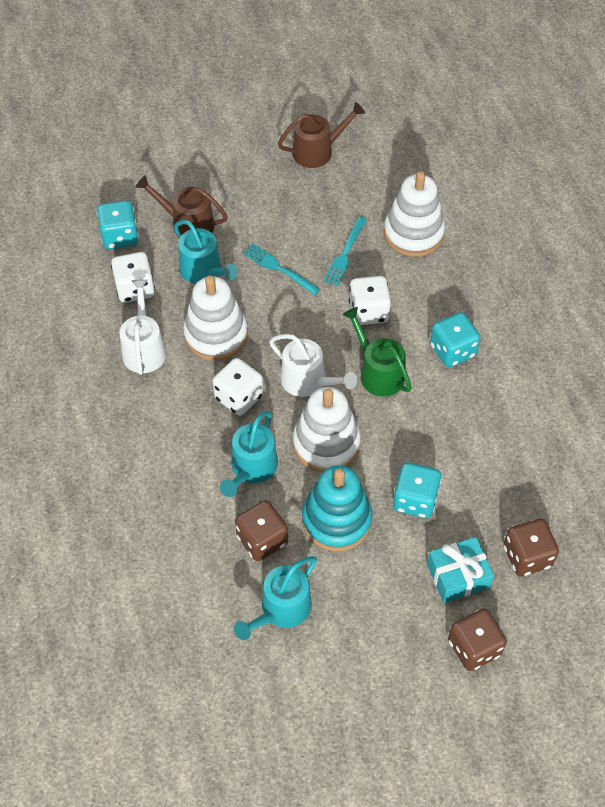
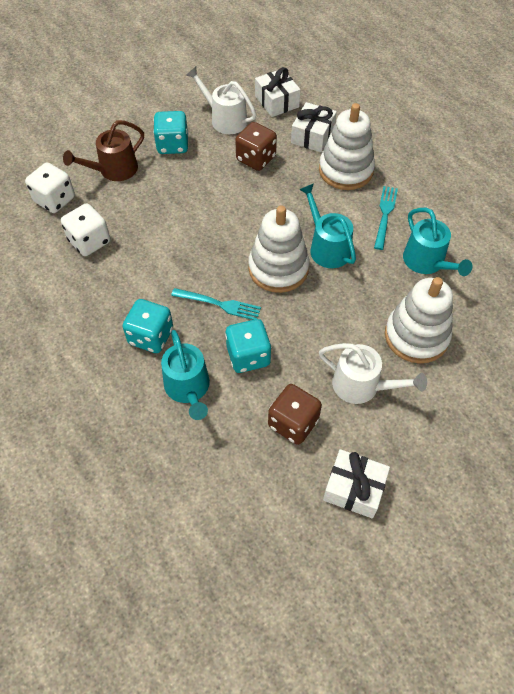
brown dice: [235,500,288,561] [448,608,507,671] [503,519,559,576] = 3 -> [235,122,277,171] [268,384,322,445] = 2
brown watering can: [136,175,228,235] [278,102,365,168] = 2 -> [63,120,144,181] = 1
green watering can: [343,307,412,396] = 1 -> none = 0
turquoise gift: [427,537,494,603] = 1 -> none = 0
turquoise stacking toy: [302,465,372,551] = 1 -> none = 0
white dice: [111,252,155,303] [213,358,263,416] [349,276,391,325] = 3 -> [25,162,75,213] [61,203,110,256] = 2
white gift: none = 0 -> [255,67,300,117] [291,102,337,152] [323,449,390,518] = 3

